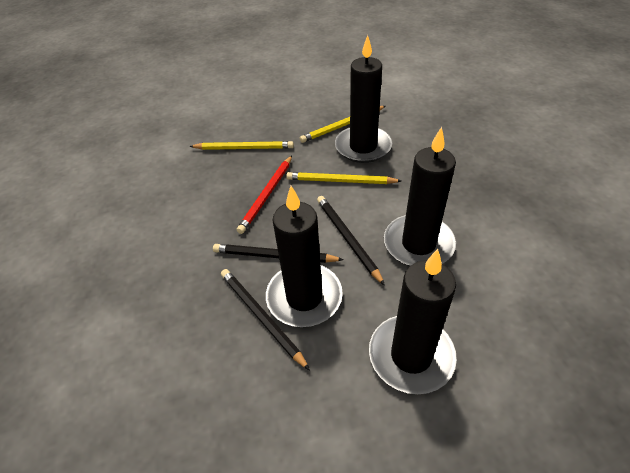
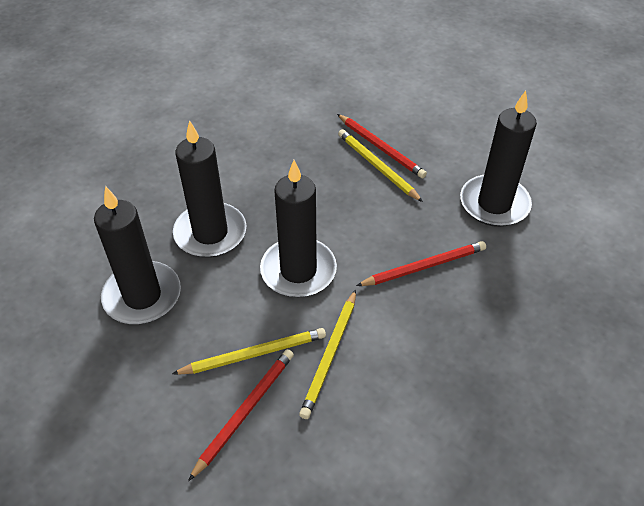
black pencil: [213,244,344,263] [221,269,310,371] [317,196,385,286] = 3 -> none = 0
red pencil: [237,155,292,234] = 1 -> [188,349,294,481] [337,114,427,178] [356,241,486,286] = 3

